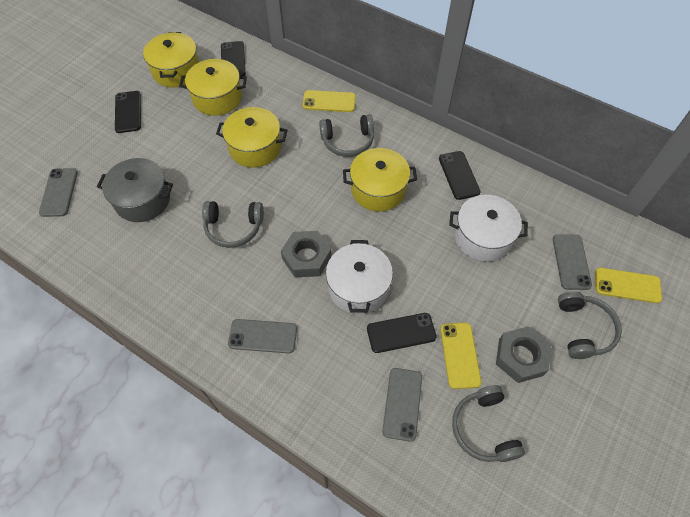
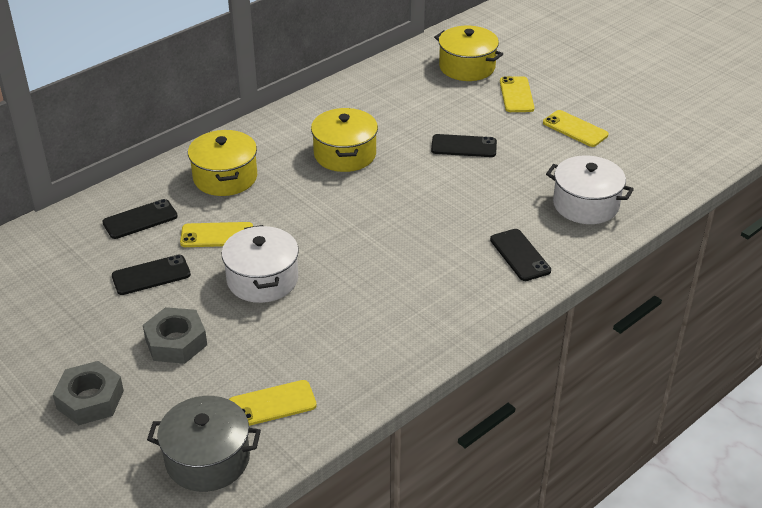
grey headphones: [202,201,264,248] [319,114,374,157] [452,385,525,462] [558,291,622,359] = 4 -> none = 0
grey phone: [39,168,78,217] [228,319,297,353] [382,368,422,442] [553,234,592,290] = 4 -> none = 0
yellow phone: [303,90,356,112] [440,323,481,389] [595,268,662,303] = 3 -> [180,222,253,247] [229,380,317,426] [500,76,534,112] [543,110,608,147] = 4
yellow pot: [143,32,199,88] [179,59,247,116] [216,107,288,168] [343,148,417,212] = 4 -> [188,130,257,196] [311,108,378,172] [434,26,503,81] = 3

